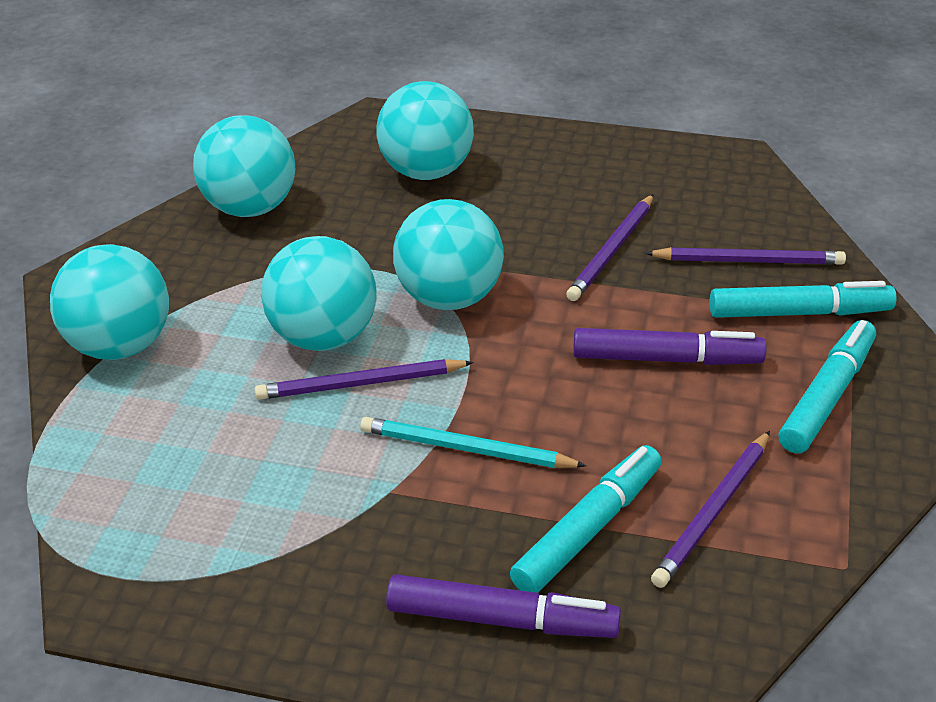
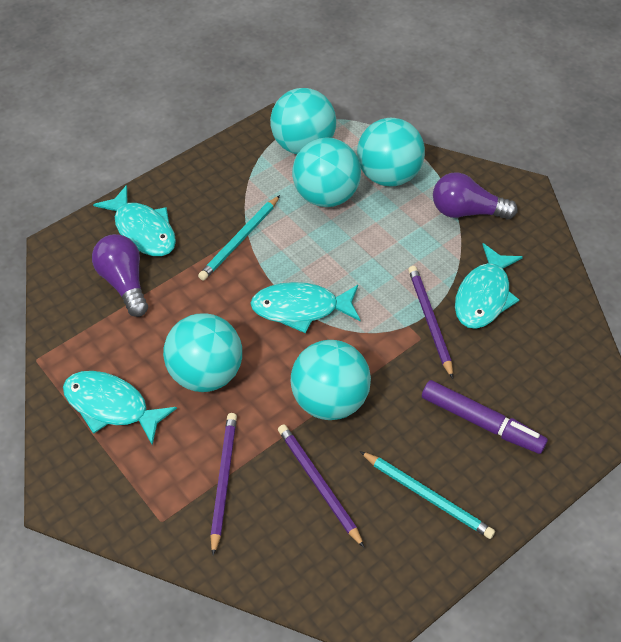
purple light bulb: none = 0 -> [92,234,148,317] [433,172,518,219] = 2
purple marker: [386,575,621,638] [573,328,766,365] = 2 -> [422,380,548,454] = 1
purple pencil: [255,359,474,400] [566,194,654,301] [645,247,846,265] [651,431,770,588] = 4 -> [211,413,237,556] [278,424,365,548] [408,266,453,379] = 3
turquoise fish: none = 0 -> [63,371,177,445] [93,185,176,256] [250,282,360,333] [455,243,523,329] = 4
turquoise marker: [510,445,662,593] [710,281,897,318] [779,320,876,454] = 3 -> none = 0
turquoise pencil: [360,417,587,468] = 1 -> [198,195,280,280] [360,451,495,539] = 2

